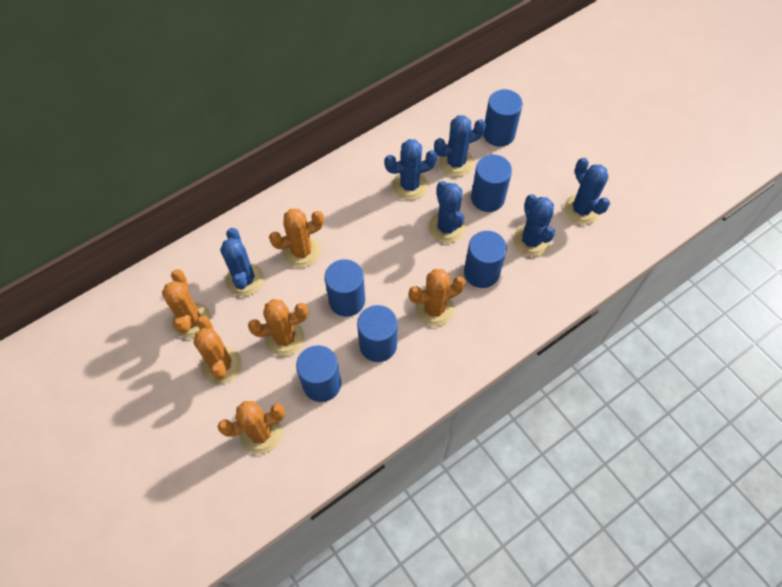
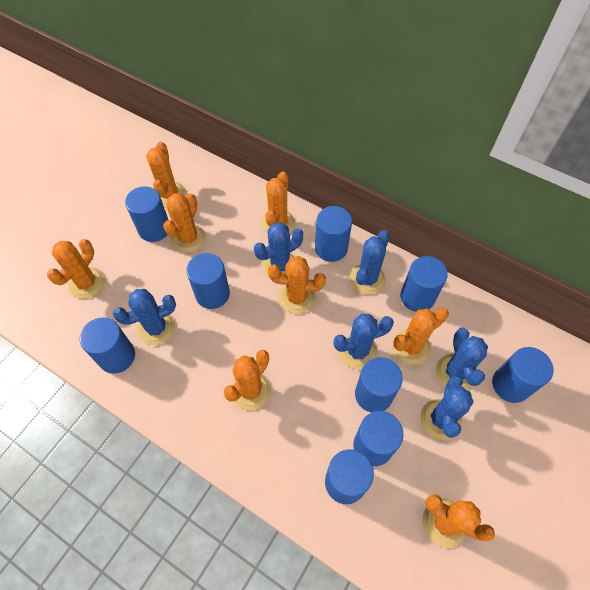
blue cylinder: [296,345,341,402] [325,259,365,317] [357,305,398,362] [464,231,507,288] [471,155,512,212] [483,89,523,147] = 6 -> [80,318,135,373] [125,186,168,242] [186,253,230,309] [315,206,352,262] [325,449,374,504] [353,411,404,466] [355,357,403,413] [400,256,448,312] [492,347,554,403] = 9
orange cactus: [162,269,212,338] [194,316,242,384] [218,401,285,454] [248,299,308,356] [269,209,324,268] [409,269,466,327] = 6 -> [47,239,105,299] [146,142,186,207] [163,193,206,253] [224,350,271,410] [261,171,295,234] [268,256,326,314] [392,307,449,365] [423,494,495,548] = 8

